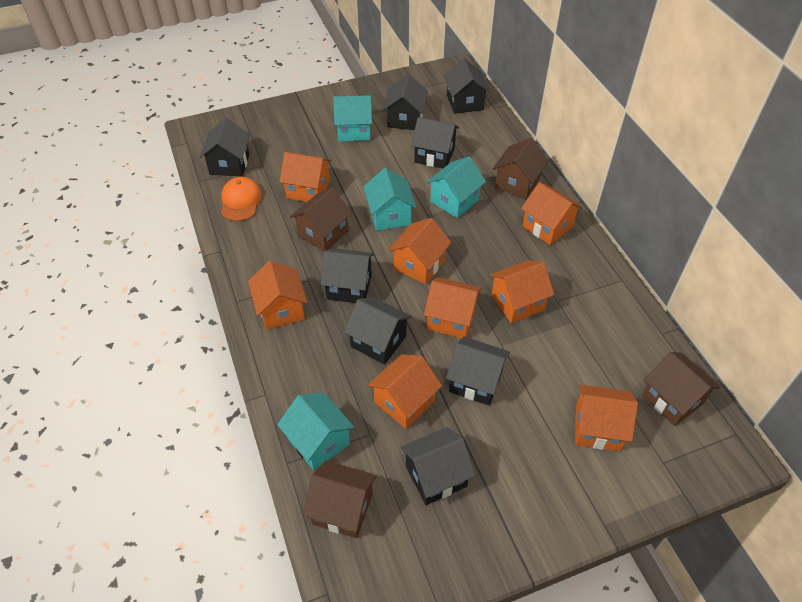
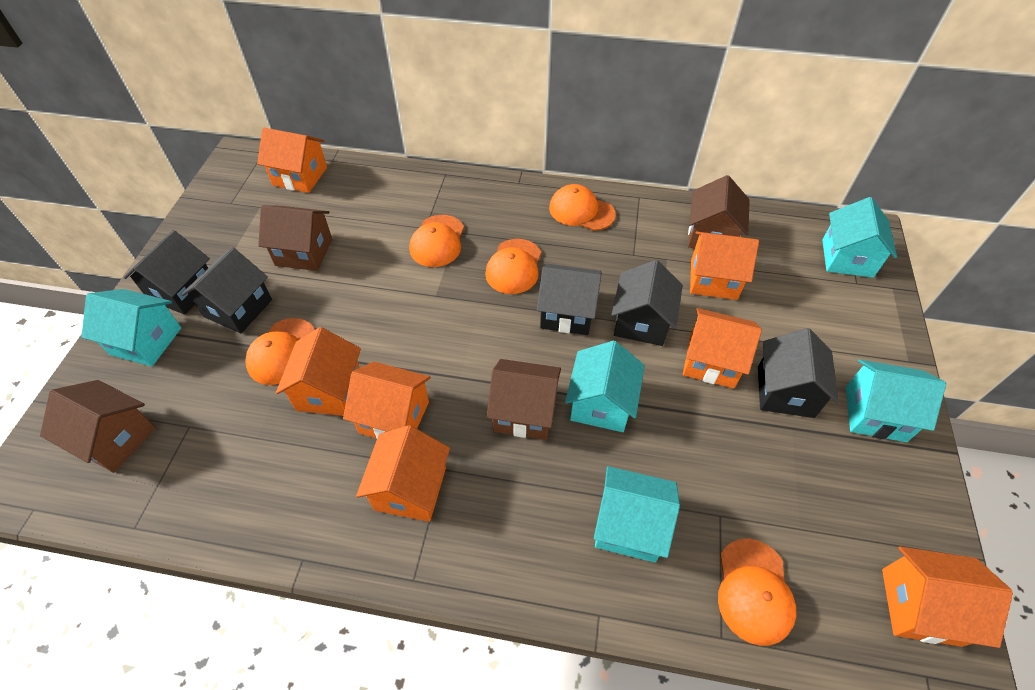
black house: [200,118,250,176] [321,248,374,303] [344,297,412,365] [383,74,428,130] [400,427,476,505] [411,117,459,169] [444,58,490,114] [446,337,510,405] = 8 -> [124,230,210,315] [181,247,272,333] [537,264,601,335] [611,260,683,346] [758,328,839,418] = 5
orange cap: [221,177,262,221] = 1 -> [245,318,315,385] [410,215,464,267] [485,239,541,294] [549,184,616,231] [718,539,796,646] = 5
orange house: [248,261,307,330] [280,152,331,202] [368,354,442,429] [388,218,452,284] [424,277,482,338] [490,260,554,323] [521,182,583,245] [575,385,638,451] = 8 -> [257,128,327,193] [276,327,361,416] [343,361,431,438] [356,425,450,522] [683,308,762,389] [690,231,759,300] [882,546,1013,648] = 7
turquoise house: [277,393,355,470] [333,96,372,141] [363,168,416,231] [426,156,486,218] = 4 -> [81,289,181,366] [565,341,645,432] [594,466,680,563] [822,197,897,278] [846,359,946,442] = 5

